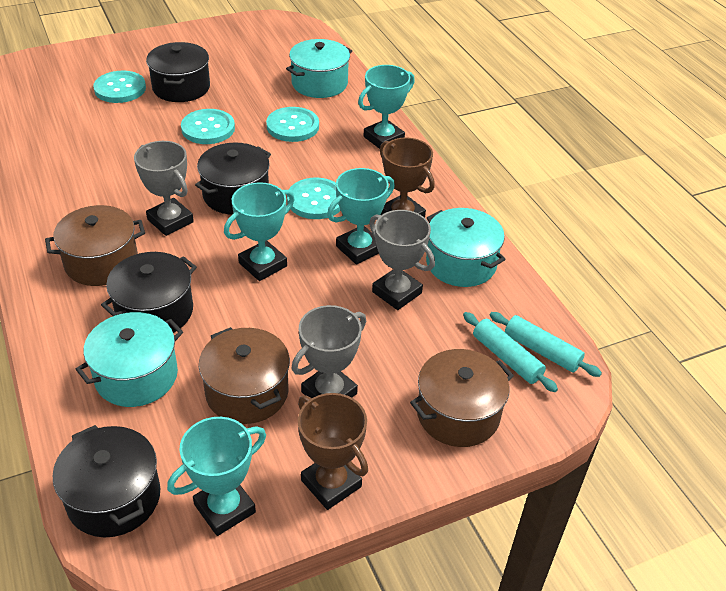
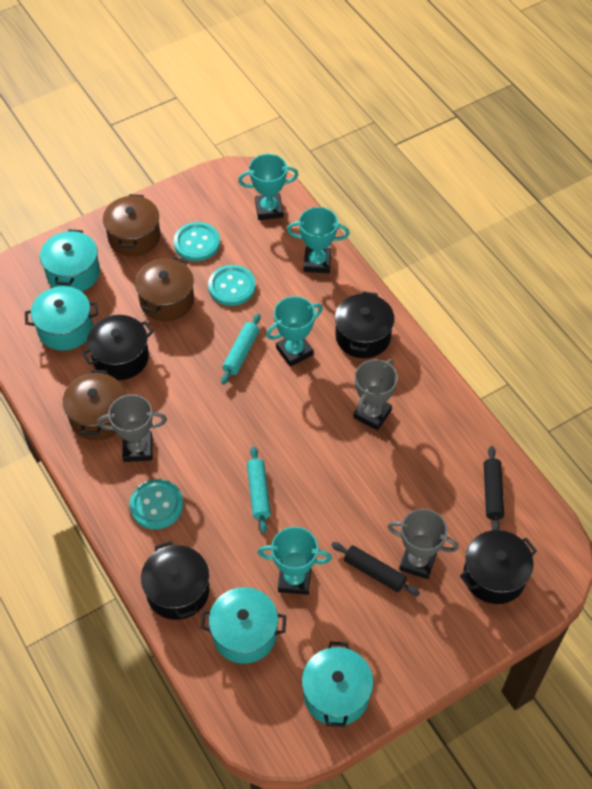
black rolling pin: none = 0 -> [331,542,420,596] [484,446,504,530] = 2
brown trophy: [298,393,368,510] [380,137,435,218] = 2 -> none = 0
turquoise button: [93,71,146,103] [181,109,235,144] [266,107,319,142] [287,177,341,219] = 4 -> [130,479,183,529] [174,222,220,261] [208,265,256,306] = 3
turquoise pot: [76,312,183,407] [286,39,352,98] [426,208,506,287] = 3 -> [25,286,98,351] [40,229,100,292] [201,587,286,664] [302,642,374,727] = 4

